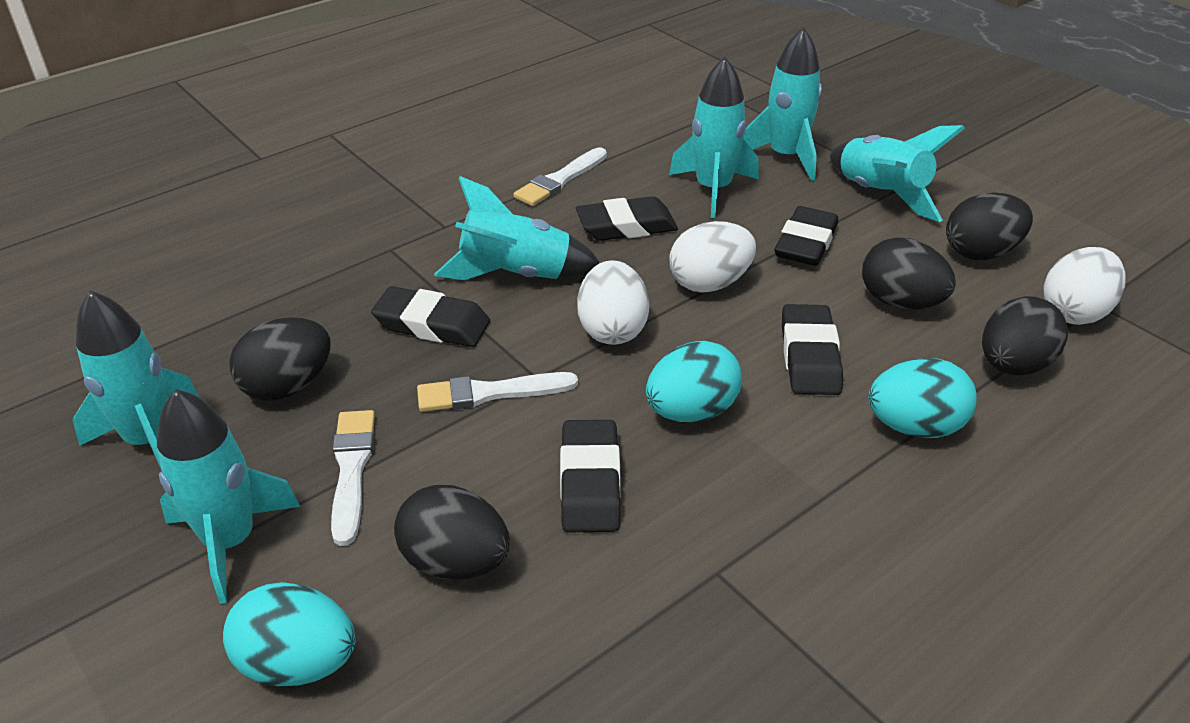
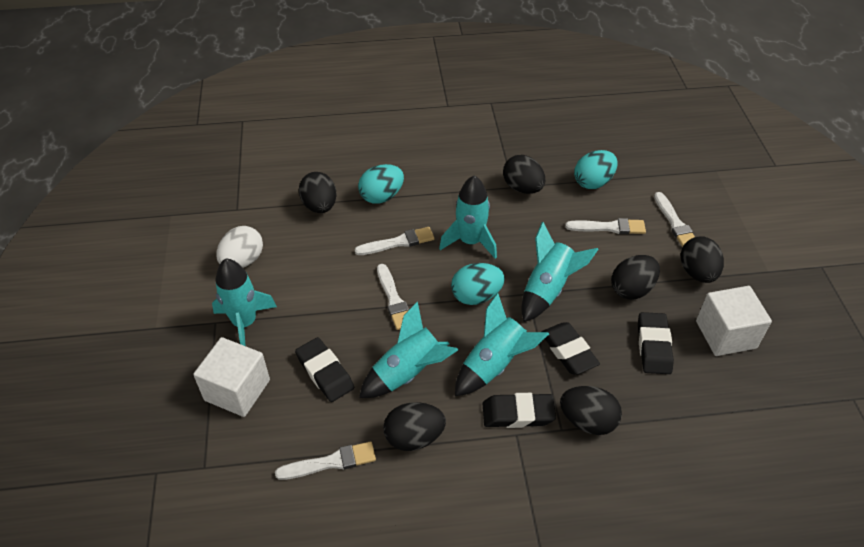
black egg: [229,317,330,401] [394,485,510,580] [862,238,956,310] [946,192,1033,260] [982,296,1068,375] = 5 -> [299,172,337,213] [383,402,446,451] [503,155,545,194] [560,386,622,435] [611,255,660,300] [680,236,724,283] = 6
black eraser: [371,286,490,347] [560,420,621,532] [576,196,678,241] [774,206,839,266] [782,304,843,395] = 5 -> [295,337,354,402] [483,393,556,428] [541,322,600,375] [638,312,674,374] = 4
turquoise rocket: [73,290,199,468] [157,389,301,604] [434,176,600,280] [669,57,759,218] [744,27,822,181] [830,125,965,222] = 6 -> [212,258,277,346] [359,301,458,398] [439,175,497,259] [455,293,549,396] [521,222,599,322] = 5
white brush: [331,410,375,546] [417,372,578,412] [513,147,607,206] = 3 -> [275,442,376,480] [355,227,434,255] [377,264,409,330] [565,218,646,234] [654,192,695,247] = 5
white cube: none = 0 -> [193,337,270,417] [696,286,772,356] = 2
white egg: [577,260,649,345] [670,221,756,293] [1043,247,1126,325] = 3 -> [216,226,263,268] = 1

